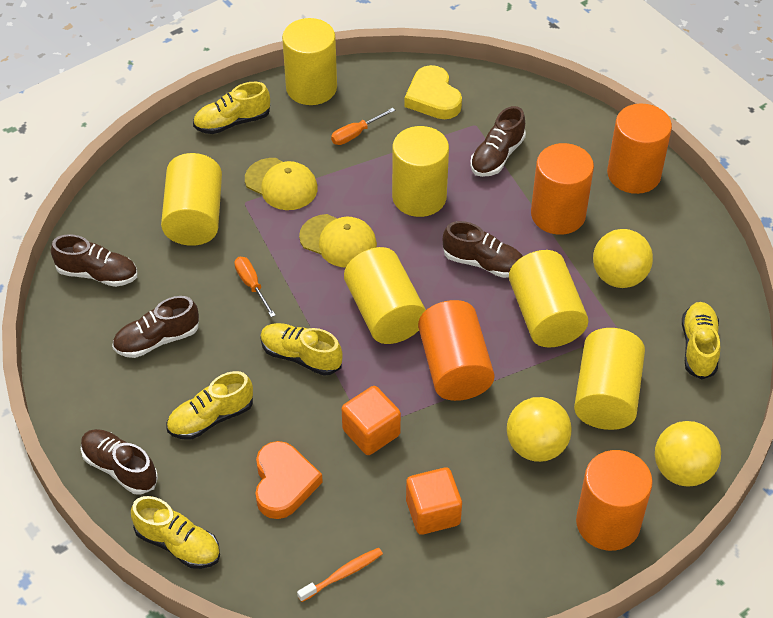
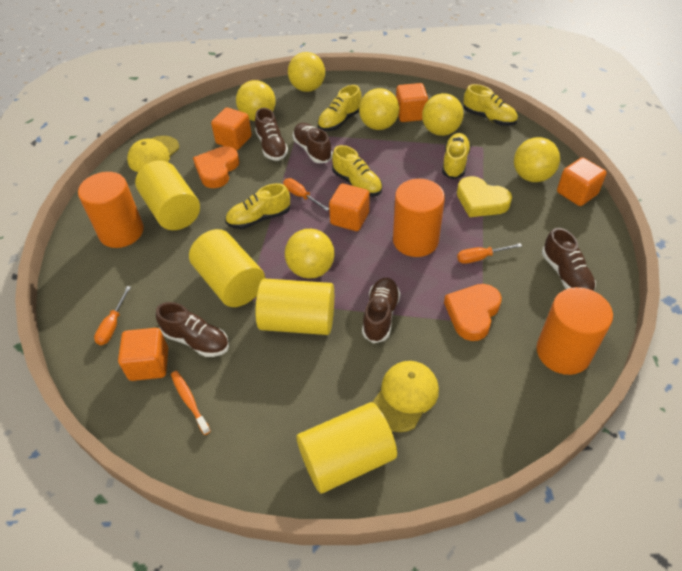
orange cube: [342,386,401,455] [406,467,462,535] = 2 -> [118,328,168,381] [211,108,252,150] [329,184,369,231] [396,83,428,122] [557,157,607,206] = 5
orange cylinder: [418,300,495,401] [531,143,594,235] [576,450,653,551] [607,104,672,194] = 4 -> [78,172,144,248] [393,179,445,257] [536,287,613,375] = 3
orange heart: [255,441,323,519] = 1 -> [193,146,239,188] [444,284,502,341] = 2
orange screwdriver: [234,257,276,317] [331,108,395,145] = 2 -> [94,286,131,345] [283,178,329,211] [457,243,522,264] = 3
yellow ball: [507,397,571,462] [593,229,653,288] [655,421,721,487] = 3 -> [236,80,276,121] [285,229,335,279] [288,52,325,92] [359,88,399,130] [422,93,463,136] [514,137,560,182] = 6
yellow cylinder: [161,153,222,246] [282,18,337,105] [344,247,426,344] [392,126,449,217] [509,250,588,348] [574,328,645,430] = 6 -> [135,160,200,230] [189,229,265,307] [256,278,334,335] [297,402,397,493] = 4

